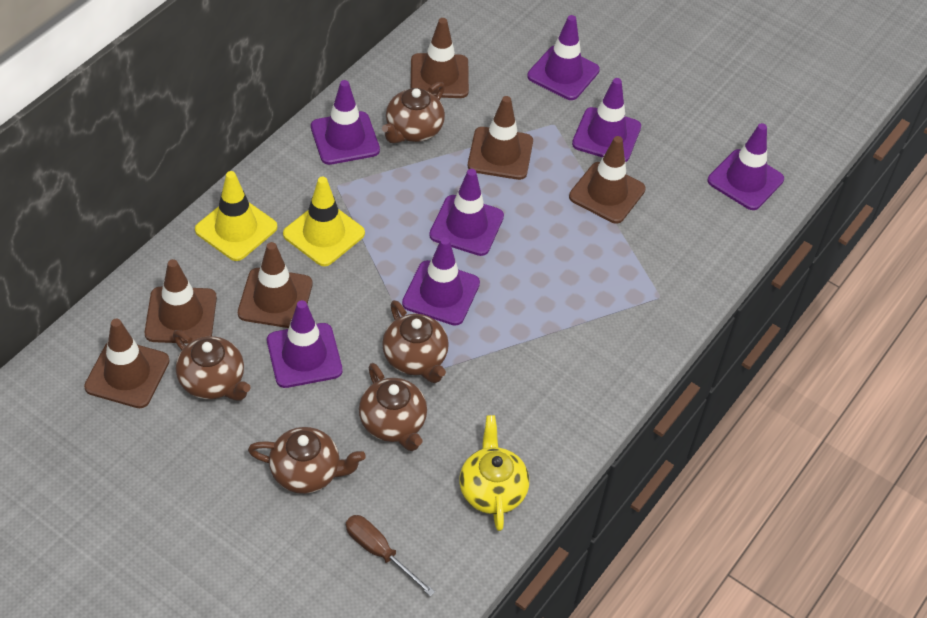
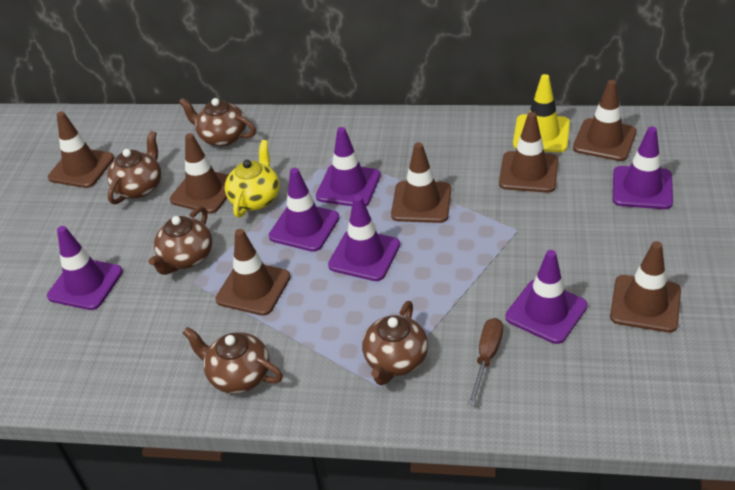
brown traffic cone: [84,319,169,408] [145,259,217,343] [238,242,312,328] [411,18,469,98] [468,96,533,180] [569,136,646,224] = 6 -> [48,112,114,188] [170,133,228,214] [216,229,291,316] [391,142,451,223] [499,112,558,193] [573,80,637,161] [610,241,681,332] = 7
purple traffic cone: [267,300,342,388] [311,80,380,165] [402,237,480,326] [429,169,504,256] [527,15,600,100] [572,78,641,162] [708,123,784,210] = 7 -> [47,226,123,310] [269,168,340,252] [316,127,380,206] [328,195,400,281] [506,250,588,344] [613,126,673,209] = 6
yellow traffic cone: [195,171,277,261] [283,177,365,266] = 2 -> [513,74,570,152] = 1

